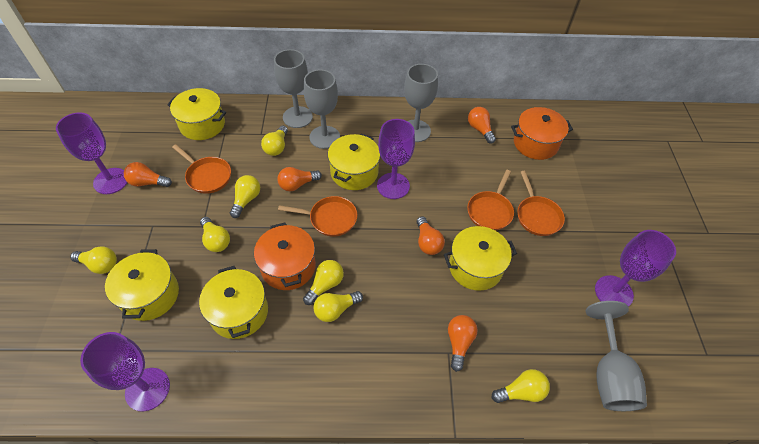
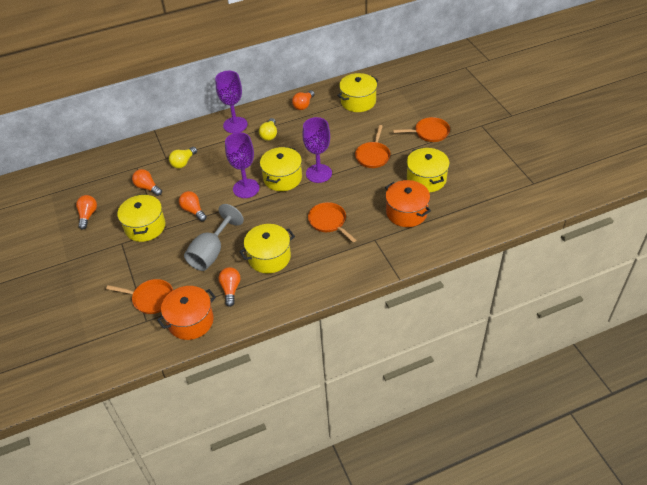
grey goblet: [274,49,313,128] [304,70,340,149] [404,64,438,142] [586,301,647,411] = 4 -> [184,204,244,271] = 1
purple goblet: [56,112,127,194] [80,332,170,412] [377,119,415,199] [595,230,676,307] = 4 -> [215,71,248,133] [225,132,259,198] [303,117,332,183] = 3
yellow light bulb: [70,246,117,274] [200,217,230,252] [230,175,260,218] [261,126,288,156] [303,260,344,305] [314,291,363,322] [492,369,550,403] = 7 -> [169,147,197,168] [259,118,277,141] = 2

